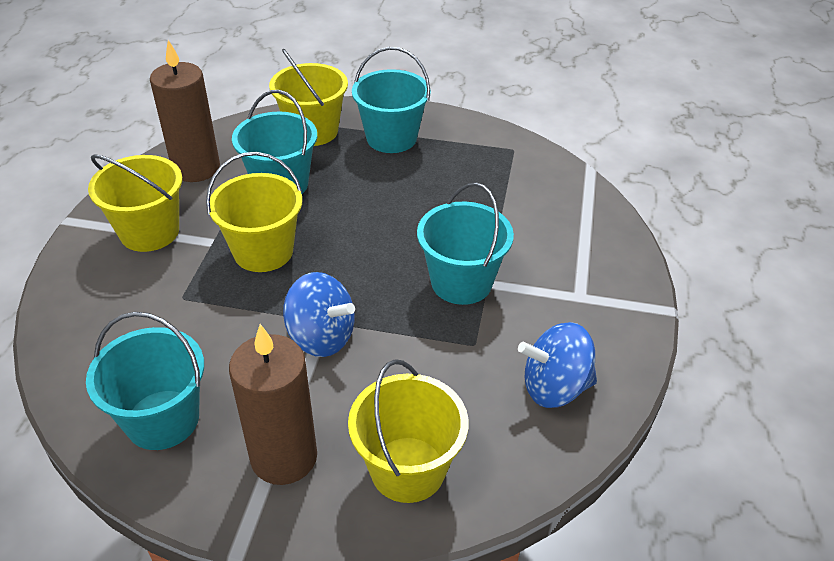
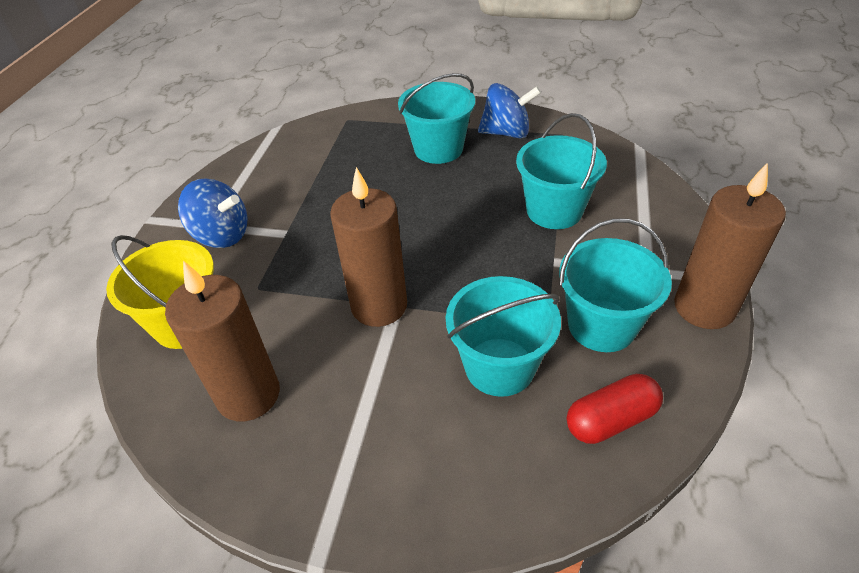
brown candle: [150,40,220,182] [229,324,317,485] = 2 -> [165,261,280,421] [330,167,407,327] [674,162,786,329] = 3
red capsule: none = 0 -> [567,374,663,444] = 1
yellow bucket: [88,154,182,252] [206,152,302,272] [269,49,348,146] [348,359,469,503] = 4 -> [106,235,214,349] = 1

